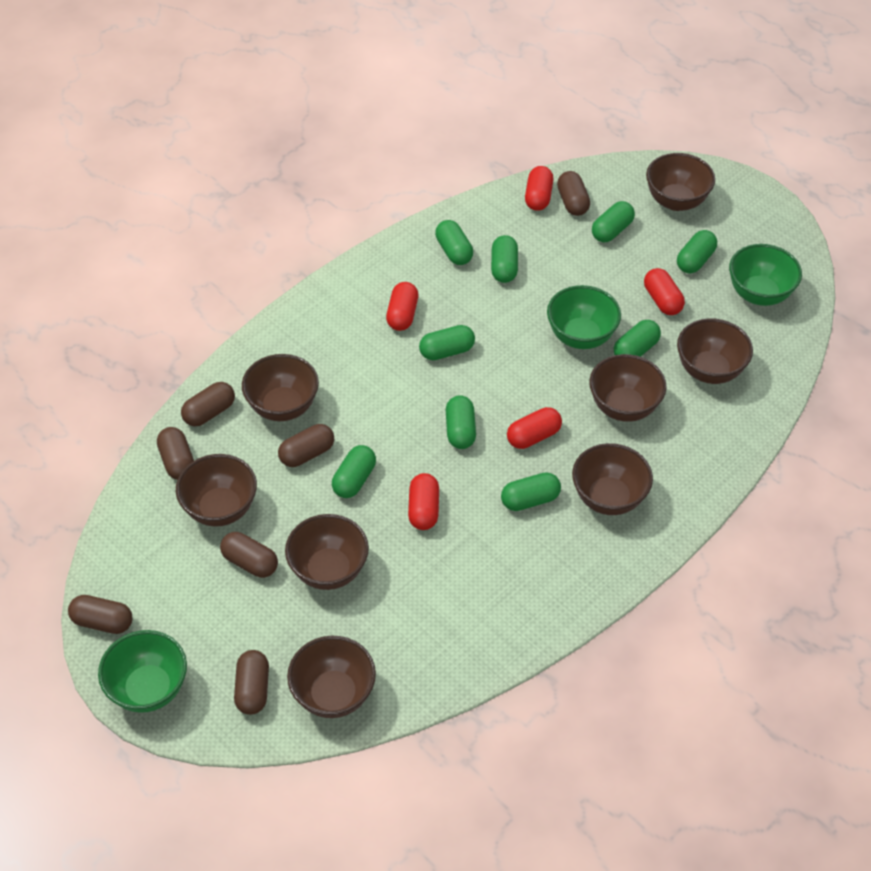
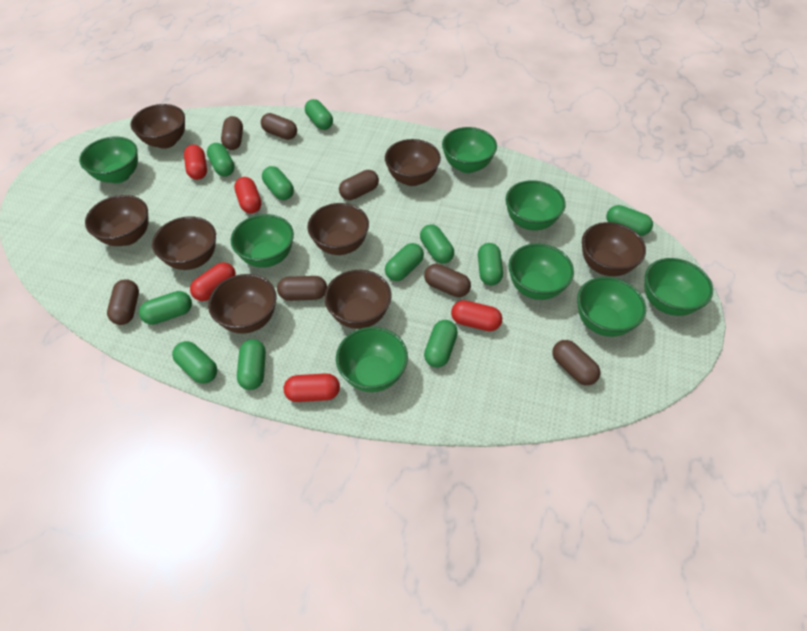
green bowl: [98,630,187,713] [547,285,621,349] [729,244,802,306] = 3 -> [79,137,138,183] [231,214,294,268] [336,327,408,392] [442,127,497,173] [505,180,566,230] [508,244,574,300] [577,277,646,337] [644,258,713,316] = 8
green capsule: [332,445,376,498] [419,325,475,360] [435,220,473,265] [446,395,476,449] [491,235,518,283] [501,472,561,511] [592,201,635,242] [614,320,661,357] [677,230,717,274] = 9 -> [139,291,192,325] [172,341,217,384] [207,143,235,177] [237,339,266,390] [262,166,294,200] [305,99,333,130] [385,243,424,281] [420,224,454,264] [424,320,458,368] [478,243,503,286] [606,205,653,236] = 11

